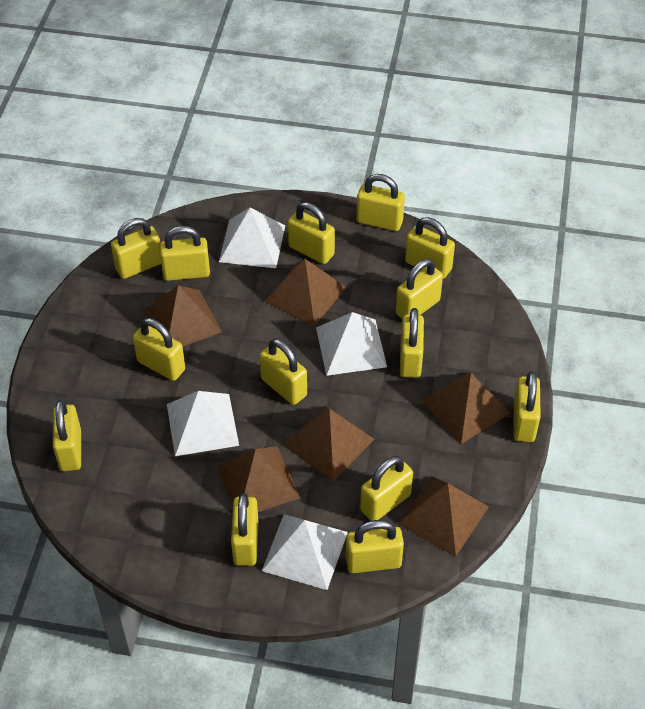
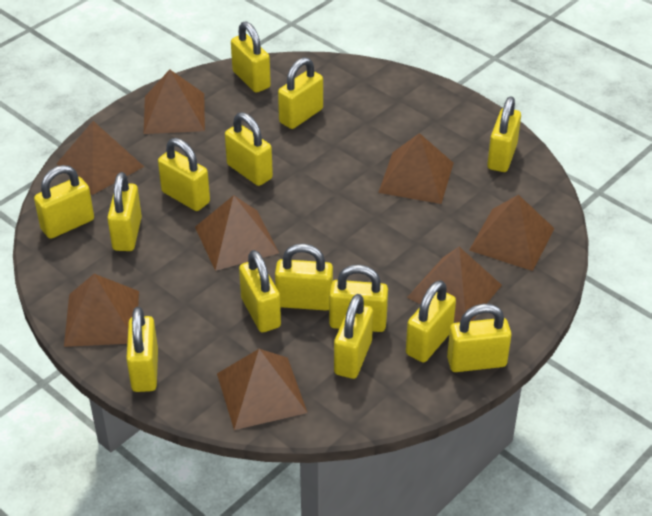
brown pyramid: [144,285,222,347] [216,446,300,512] [265,259,346,326] [284,405,374,481] [398,476,489,556] [422,372,511,444] = 6 -> [56,121,144,195] [64,274,139,347] [144,70,205,134] [195,195,279,271] [217,349,307,430] [378,133,454,204] [407,247,502,323] [469,195,555,271] = 8
white pyramid: [167,391,239,456] [219,208,285,268] [262,514,348,590] [316,312,387,376] = 4 -> none = 0

